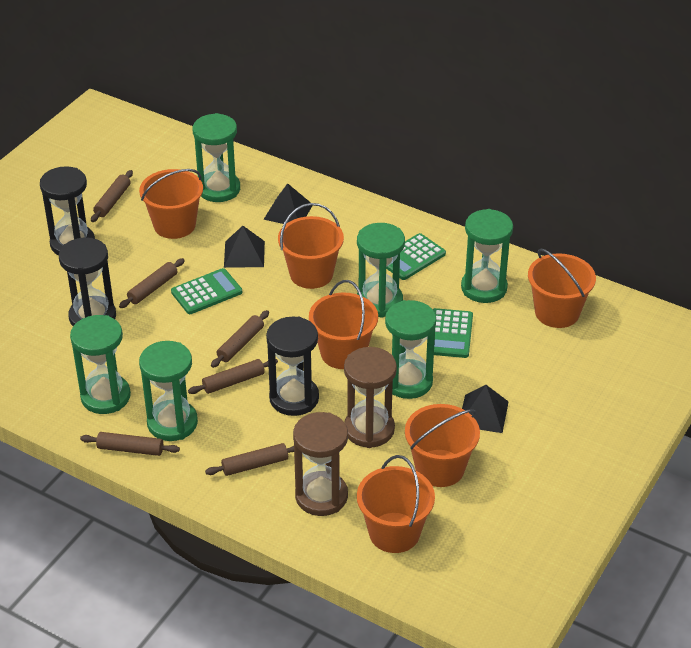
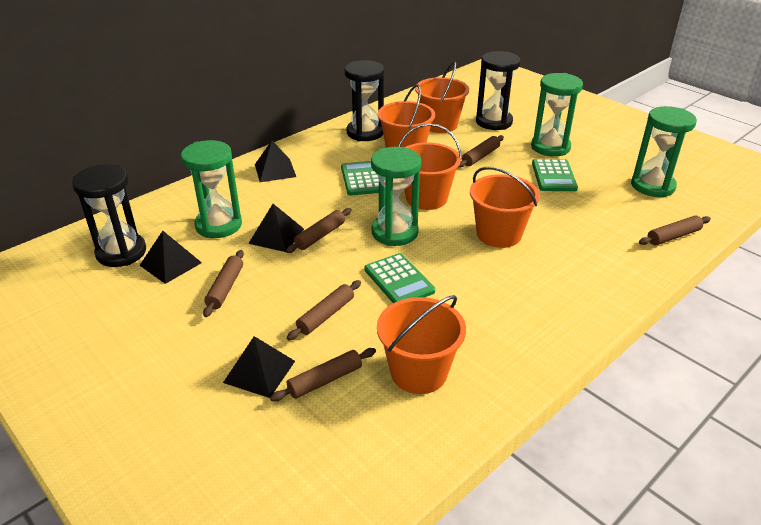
black pyramid: [224,226,265,268] [264,183,312,224] [462,385,509,433] = 3 -> [139,231,202,284] [223,336,295,398] [248,204,304,252] [255,141,296,182] = 4
brown hourglass: [293,412,348,516] [344,347,397,448] = 2 -> none = 0
green hourglass: [70,315,131,414] [139,341,198,441] [193,113,240,202] [357,223,405,318] [385,300,436,399] [461,209,513,303] = 6 -> [181,140,242,238] [371,147,421,246] [531,73,583,157] [631,106,697,197] = 4
orange bucket: [139,169,203,239] [278,203,344,289] [309,280,378,369] [357,455,435,553] [405,404,480,487] [528,248,596,328] = 6 -> [377,295,466,394] [378,84,435,148] [398,123,462,210] [415,61,469,133] [470,167,540,248] = 5

